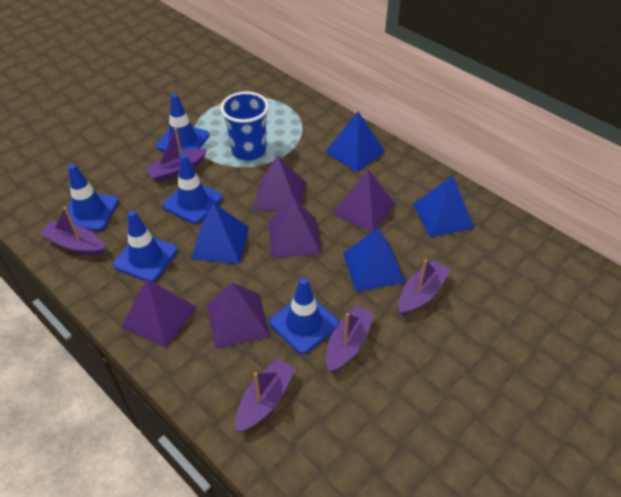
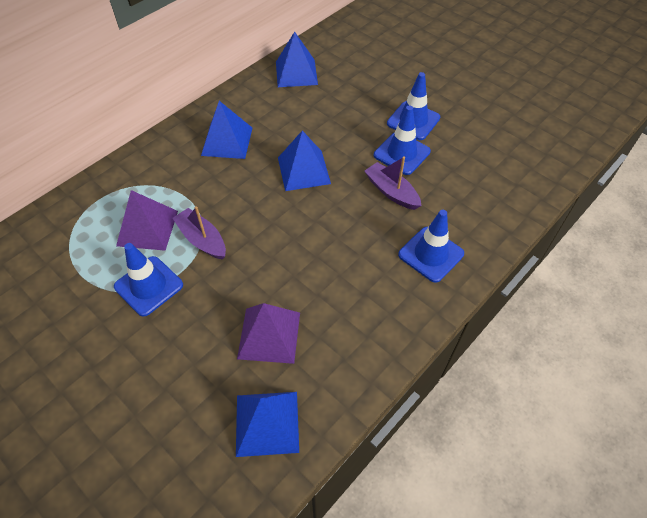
blue cup: [220,92,269,161] = 1 -> none = 0
blue traffic cone: [67,164,118,231] [113,210,178,282] [156,93,209,152] [163,154,223,224] [269,277,339,354] = 5 -> [114,243,183,317] [374,105,431,175] [387,72,440,140] [398,210,464,283] = 4
purple boat: [39,207,105,255] [145,127,207,182] [235,358,296,432] [326,305,375,372] [399,259,451,315] = 5 -> [173,206,226,260] [365,156,421,210] = 2
purple pyramid: [121,279,196,348] [208,283,270,349] [253,155,305,212] [269,198,321,258] [333,169,395,232] = 5 -> [116,190,178,251] [237,303,300,364] = 2

